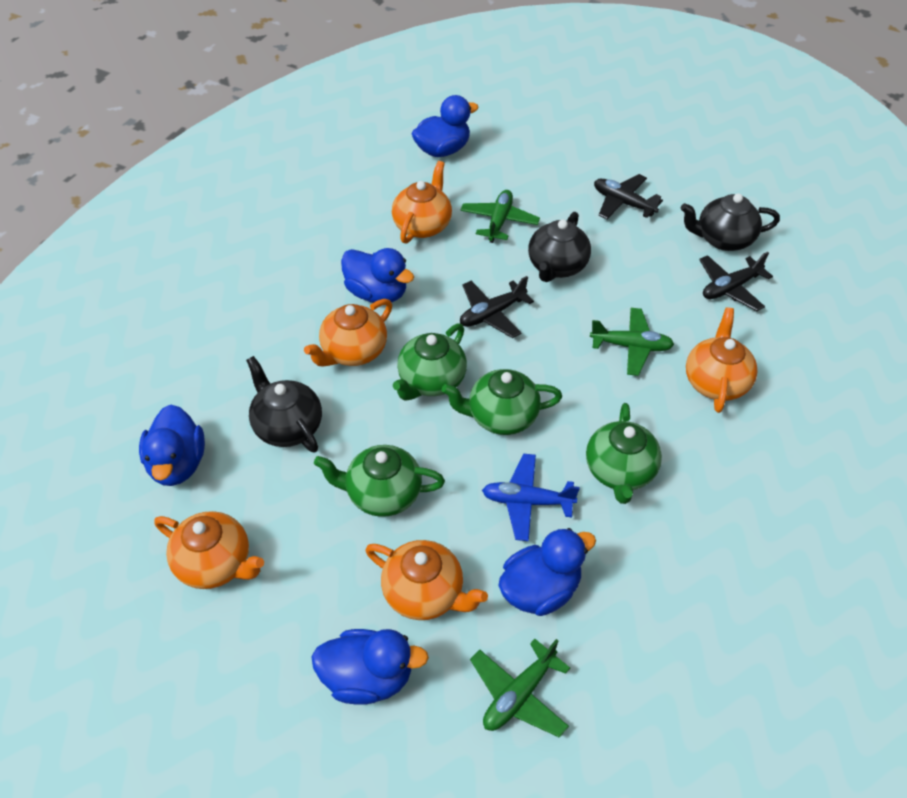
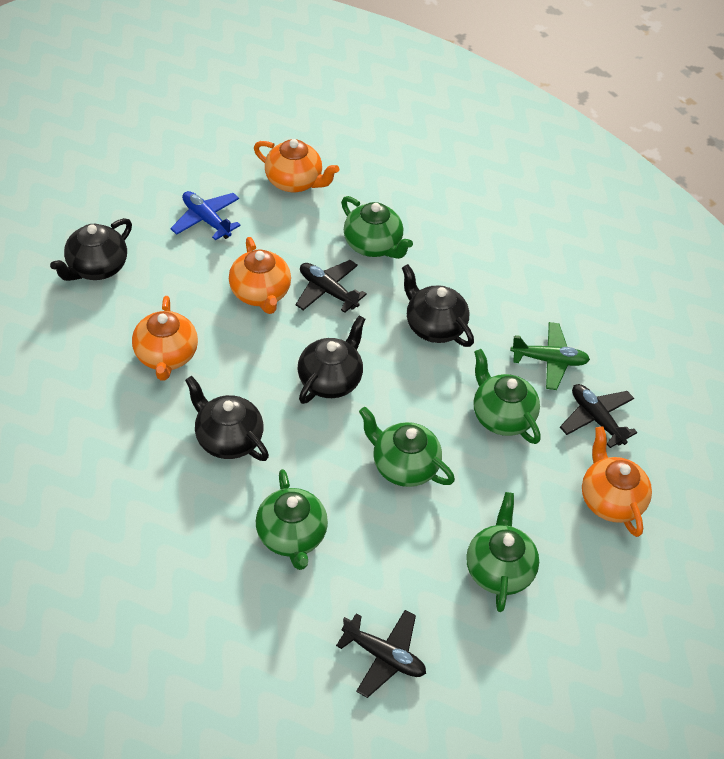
black teapot: [246,356,322,452] [528,212,591,282] [681,193,780,251] = 3 -> [50,218,132,281] [185,376,269,461] [298,316,365,404] [402,264,474,347] = 4
blue duck: [139,404,205,486] [311,629,429,705] [341,248,414,303] [411,95,479,157] [498,528,596,616] = 5 -> none = 0
green plane: [460,190,540,243] [470,639,570,738] [590,308,674,376] = 3 -> [510,322,590,390] = 1
green teapot: [314,445,445,517] [393,323,467,400] [442,369,562,435] [586,403,662,504] = 4 -> [256,469,328,570] [341,196,413,259] [359,407,455,487] [466,492,539,612] [474,349,541,444] = 5
orange teapot: [154,511,264,589] [304,299,392,367] [365,540,488,620] [392,161,452,244] [686,307,758,413] = 5 -> [132,296,198,381] [229,237,291,314] [254,139,339,192] [582,426,652,537] = 4

